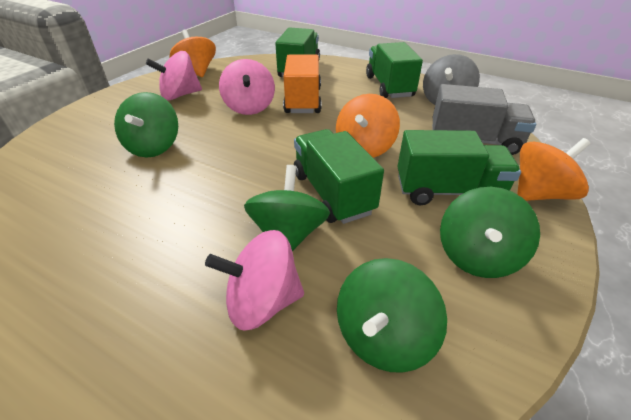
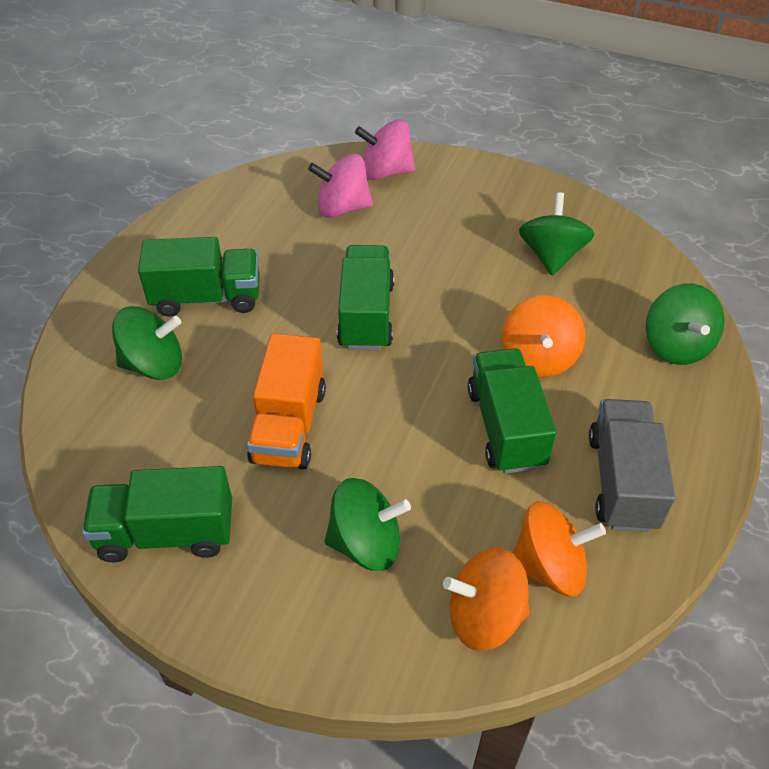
grey spinning top: [423,54,480,105] = 1 -> none = 0
pink spinning top: [146,51,202,100] [205,230,304,331] [219,59,275,115] = 3 -> [308,154,373,218] [355,119,415,180] = 2

